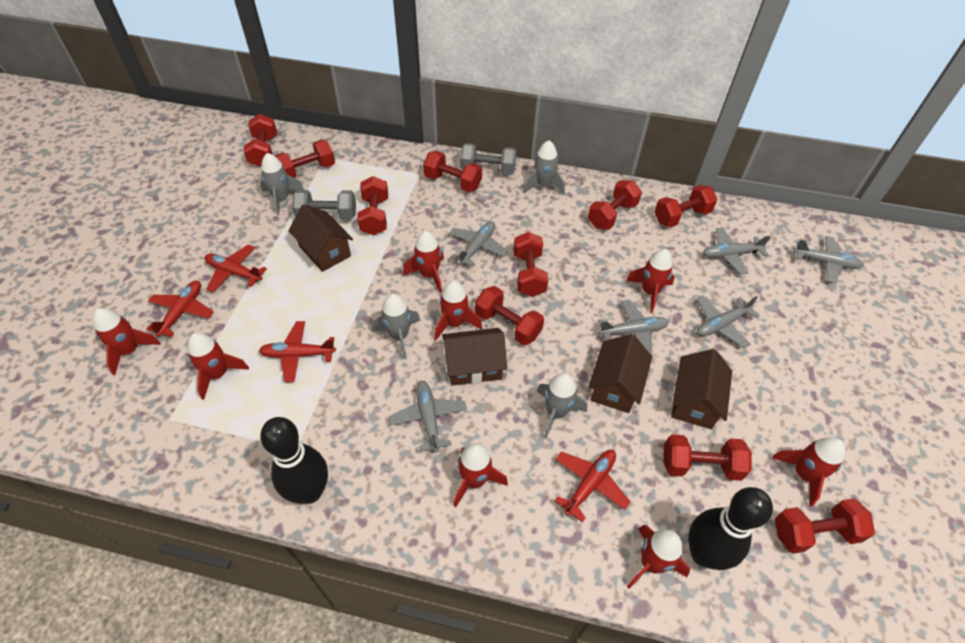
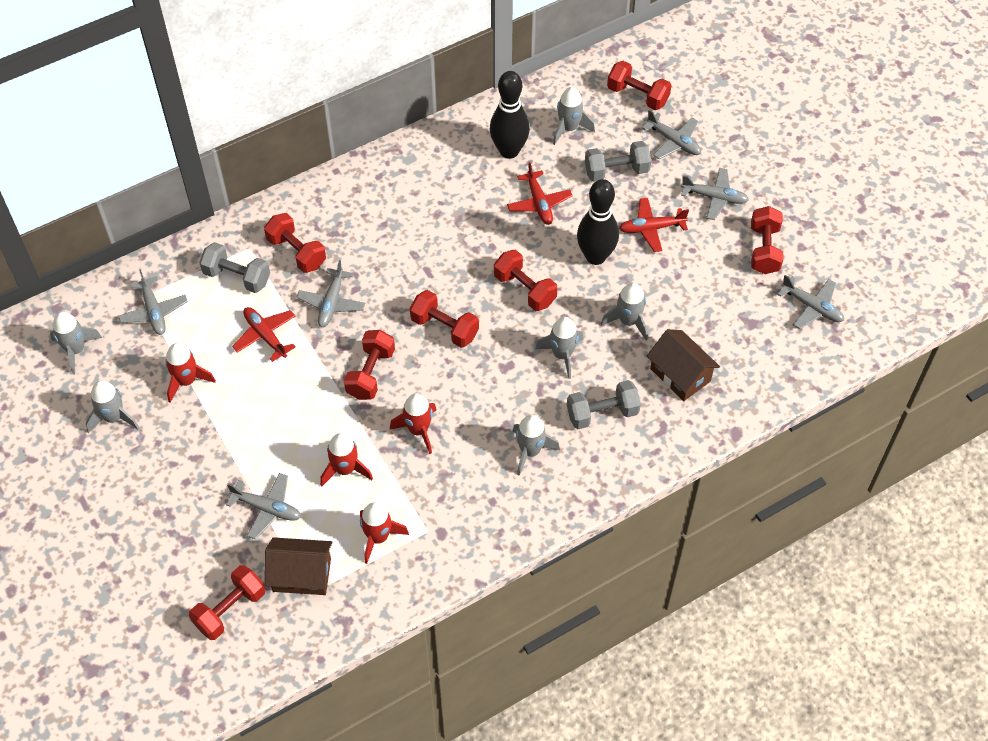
brown house: [288,204,353,272] [442,328,507,386] [588,334,652,413] [671,349,732,429] = 4 -> [265,537,332,595] [647,329,720,401] = 2
grey dumbbell: [292,190,356,220] [460,143,517,175] = 2 -> [199,242,270,293] [567,380,641,429] [585,141,651,182] = 3
grey rocket: [260,153,304,215] [372,294,421,359] [523,140,565,194] [537,373,587,438] = 4 -> [50,312,102,374] [86,381,139,433] [513,415,560,476] [535,317,583,379] [553,87,595,145] [601,283,648,340] = 6
red dumbbell: [243,114,277,167] [275,140,335,178] [357,176,388,235] [423,151,482,192] [475,286,544,345] [514,232,548,297] [588,180,642,230] [654,185,717,227] [663,434,752,481] [775,498,875,554] = 10 -> [189,565,266,640] [264,213,326,273] [344,330,395,400] [410,290,479,348] [494,250,558,311] [607,61,672,110] [751,206,783,274] = 7
red plane: [146,281,214,337] [205,244,267,292] [259,321,336,382] [554,450,630,522] = 4 -> [232,307,296,362] [507,162,573,225] [619,198,689,252] = 3
red rocket: [93,308,161,375] [187,333,249,400] [403,231,444,293] [434,281,482,340] [454,443,508,508] [626,249,675,313] [627,525,690,589] [772,437,845,507] = 8 -> [165,343,216,403] [320,433,373,487] [360,502,409,564] [390,393,437,454] = 4

